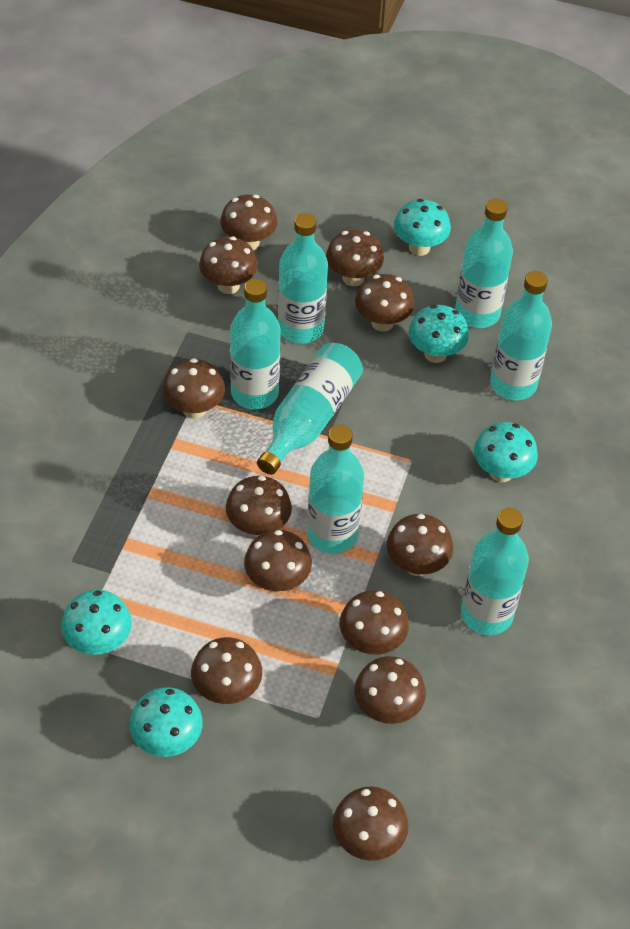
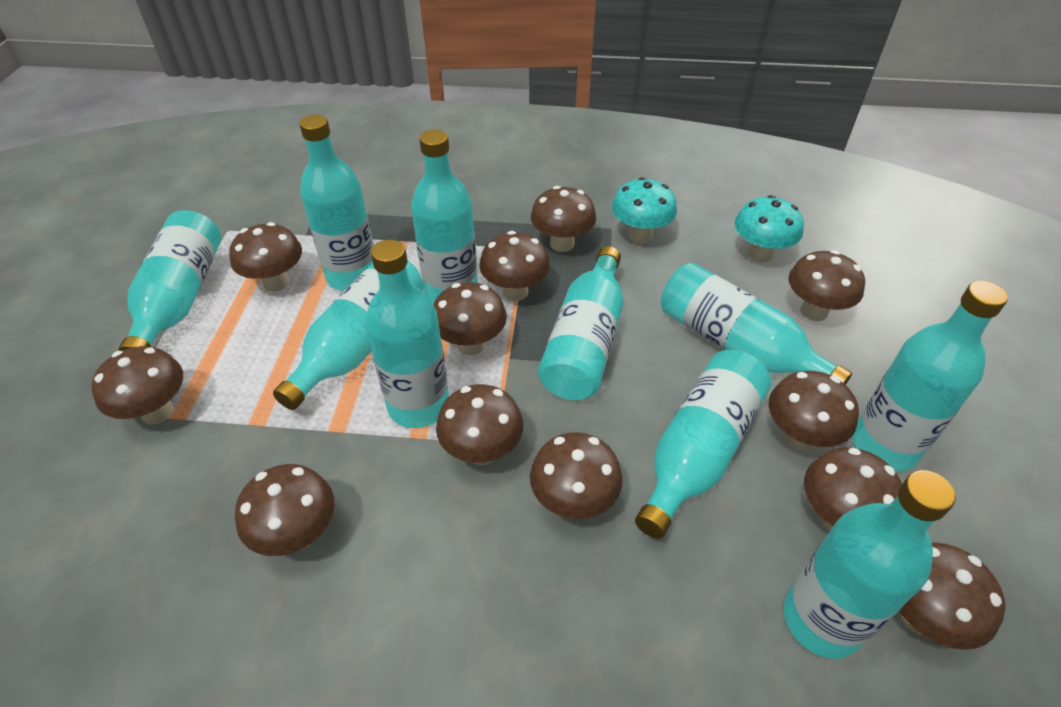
turquoise bottle: [230,279,281,409] [257,343,363,475] [278,213,328,344] [307,425,364,554] [455,199,513,328] [461,508,529,635] [490,271,552,400] = 7 -> [118,210,221,351] [273,260,424,410] [299,114,374,291] [365,240,449,428] [411,130,478,304] [538,246,623,400] [635,350,772,539] [661,263,852,385] [784,470,956,659] [852,281,1008,471] = 10
turquoise mushroom: [61,590,132,655] [129,687,203,757] [394,199,451,256] [409,305,469,363] [474,422,538,482] = 5 -> [612,177,677,243] [735,195,804,263] = 2

